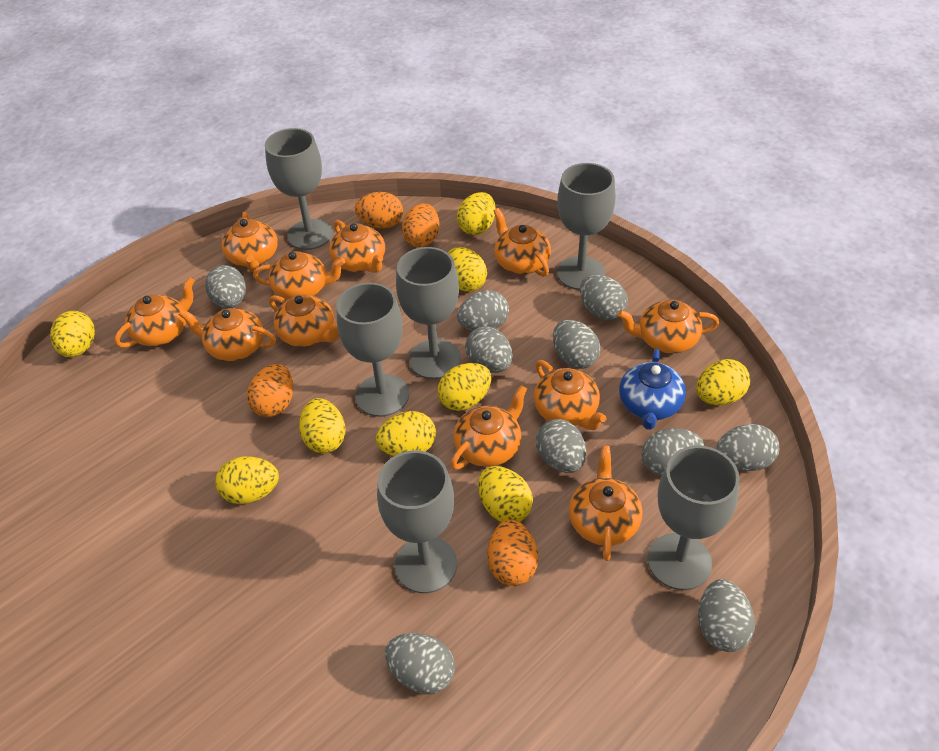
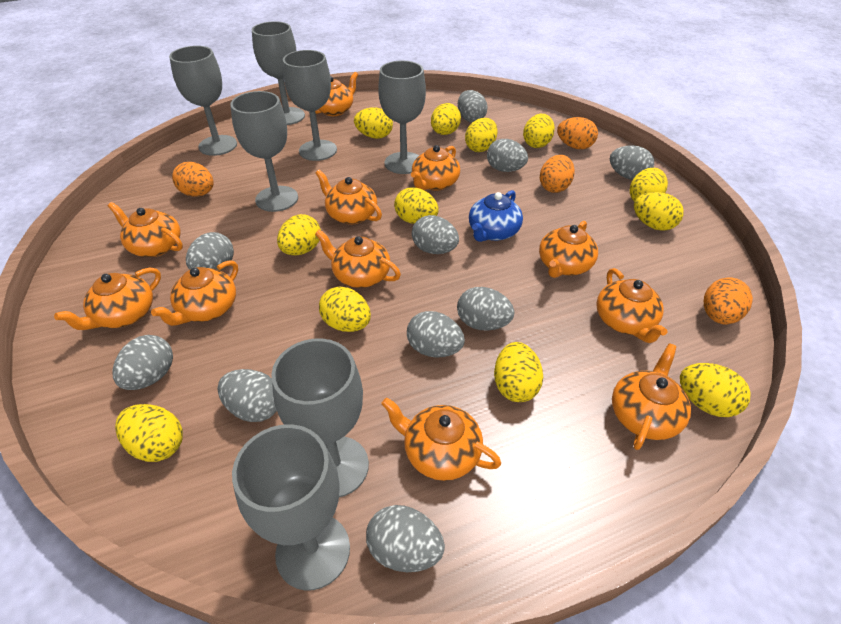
grey goblet: [265,128,333,250] [337,283,409,417] [377,451,457,593] [396,247,461,379] [557,163,616,290] [648,446,740,590] = 6 -> [169,46,237,156] [230,91,298,212] [232,424,350,591] [252,21,305,125] [271,339,369,497] [283,50,337,161] [378,61,426,174] = 7
yellow egg: [50,311,95,357] [215,456,279,504] [299,398,346,454] [376,411,436,456] [437,363,491,411] [448,247,487,292] [457,192,496,235] [478,466,533,522] [696,359,750,405] = 9 -> [115,404,183,462] [277,214,321,255] [319,286,371,332] [354,107,393,139] [394,187,439,224] [431,103,461,135] [465,118,498,152] [494,342,543,402] [523,114,555,148] [630,168,668,202] [634,192,684,231] [680,363,751,417] = 12

